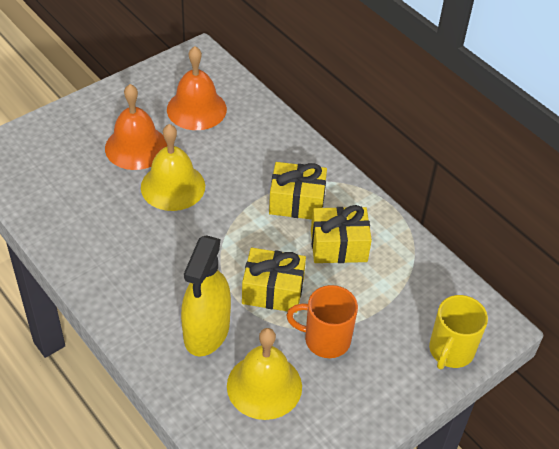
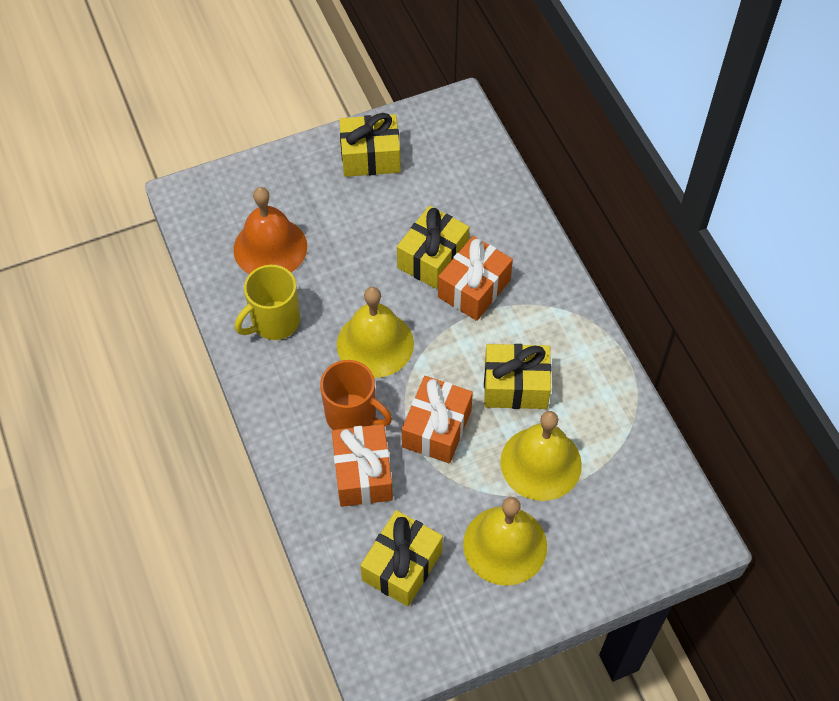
orange bell: [105,84,167,170] [167,46,227,130] = 2 -> [234,187,307,274] = 1
orange gift: none = 0 -> [332,424,393,507] [402,376,473,463] [438,236,513,321] = 3
yellow bell: [141,124,205,211] [227,328,302,420] = 2 -> [337,287,414,378] [463,497,547,586] [500,411,582,501] = 3
yellow gift: [242,248,306,313] [269,162,327,220] [311,205,372,263] = 3 -> [339,113,401,177] [360,510,443,606] [397,206,469,289] [484,344,551,409] = 4
yellow spray bottle: [181,235,231,356] = 1 -> none = 0

